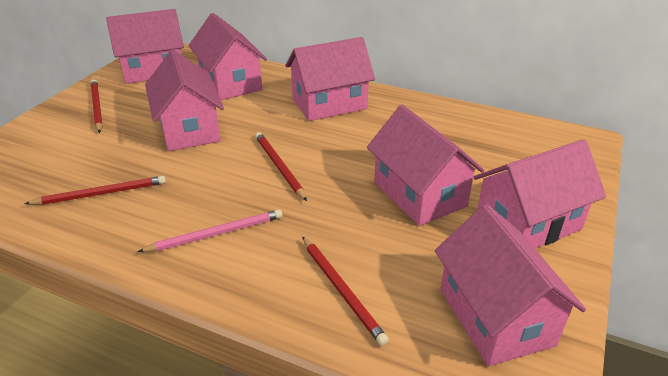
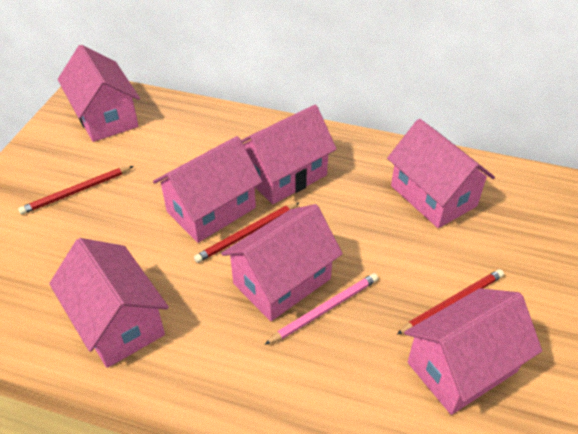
red pencil: [25,176,166,205] [91,80,103,133] [255,132,307,201] [302,236,389,346] = 4 -> [18,166,133,215] [194,202,300,263] [397,269,504,334] = 3

